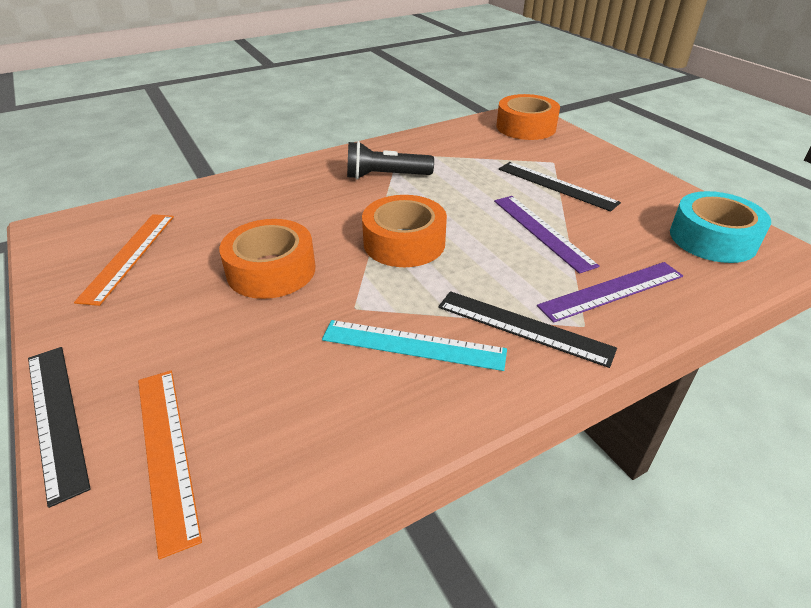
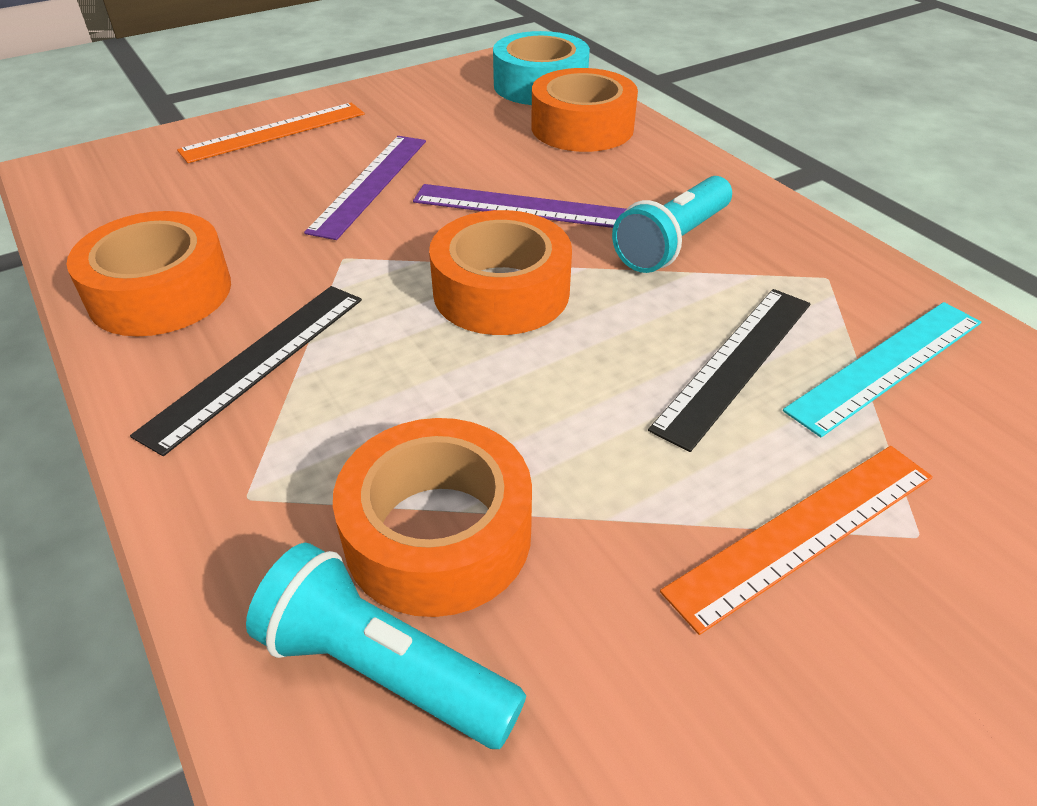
black flashlight: [347,141,434,179] = 1 -> none = 0
black ruler: [28,347,91,508] [438,291,617,368] [499,162,621,212] = 3 -> [130,286,362,456] [648,289,811,452] = 2
orange tape: [219,219,315,299] [362,195,447,267] [496,94,560,140] = 3 -> [67,211,231,336] [333,418,532,617] [429,210,572,335] [531,68,638,152] = 4
turquoise flashlight: none = 0 -> [246,543,526,749] [612,176,732,273] = 2

